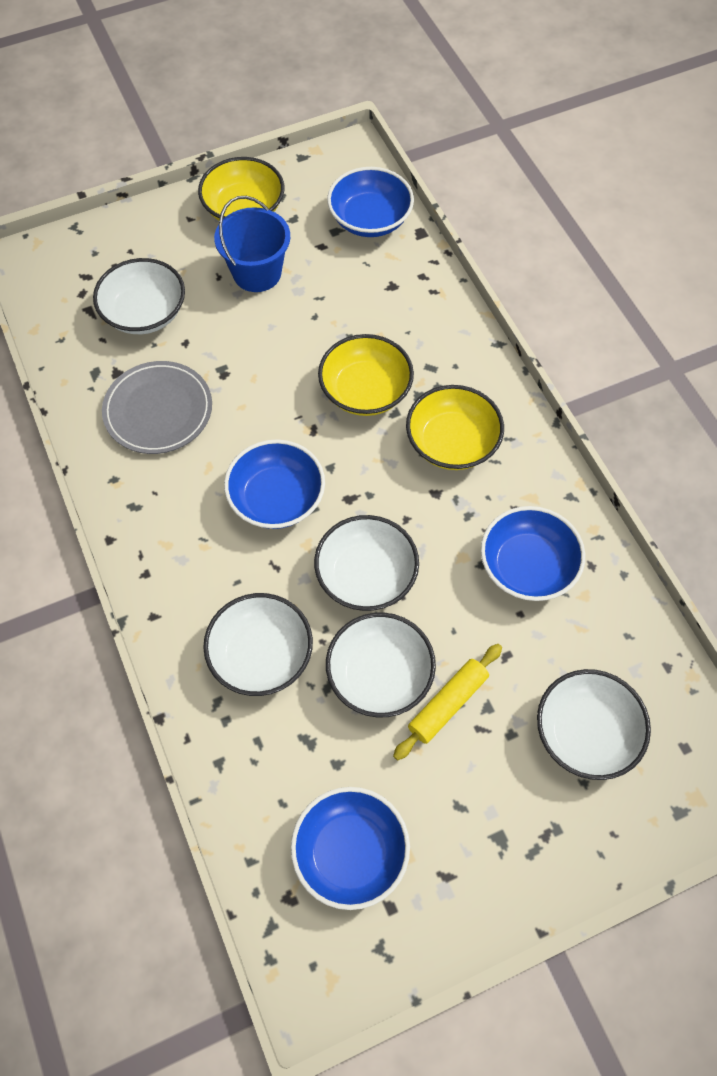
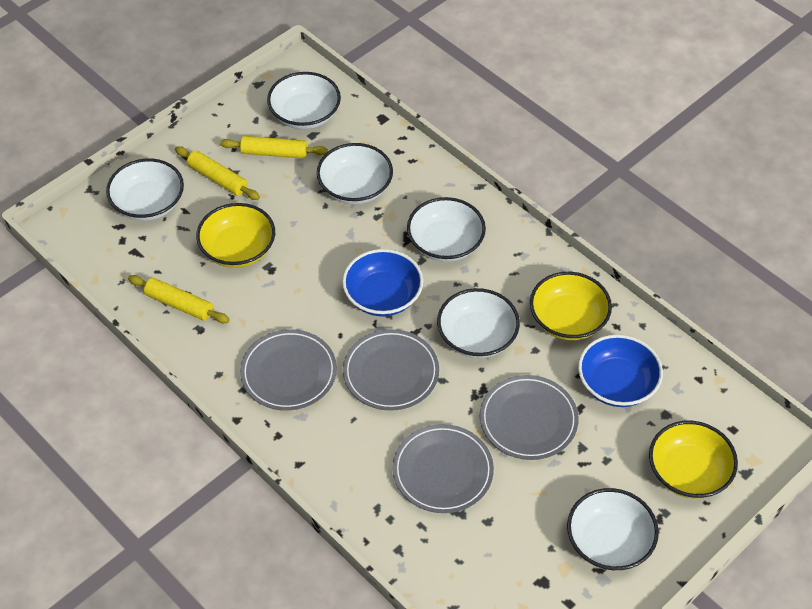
blue bowl: [224,439,325,529] [291,787,410,910] [327,167,414,237] [481,506,585,601] = 4 -> [342,249,423,316] [578,334,663,407] = 2
blue bucket: [214,196,290,292] = 1 -> none = 0
grey plate: [102,361,212,454] = 1 -> [240,329,337,411] [343,329,439,411] [392,424,494,513] [480,375,579,460] = 4
white bowl: [93,258,185,334] [203,593,313,696] [314,515,419,611] [326,612,436,718] [537,669,651,780] = 5 -> [106,159,184,221] [267,72,341,129] [317,143,393,204] [407,197,486,262] [437,288,520,358] [567,488,659,571] = 6
yellow rolling pin: [393,644,502,760] = 1 -> [128,275,230,323] [175,146,260,200] [220,136,328,159] = 3

